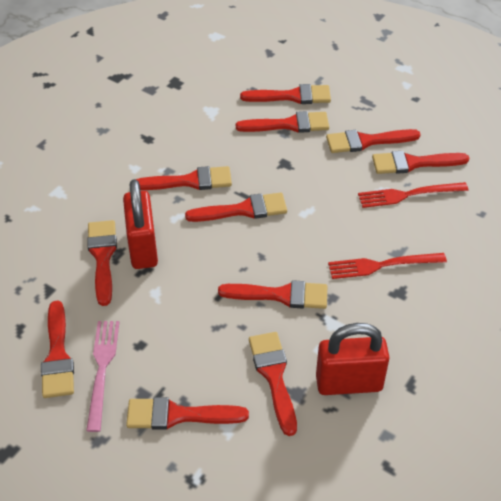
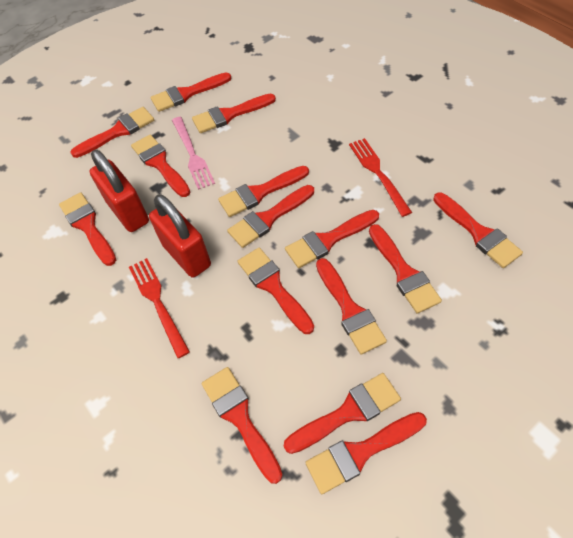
red brush: [41,301,74,398] [87,220,117,306] [126,397,249,430] [136,166,232,190] [185,193,287,222] [218,280,327,309] [236,111,329,133] [240,84,331,104] [249,332,297,436] [326,129,421,153] [372,151,469,174] = 11 -> [59,192,116,266] [70,107,154,158] [131,135,190,197] [151,72,231,112] [192,94,276,133] [202,367,282,484] [218,166,309,217] [227,185,314,248] [237,247,314,334] [284,373,401,454] [285,210,379,268] [305,412,427,494] [316,258,387,355] [369,224,442,314] [433,192,523,268] = 15

